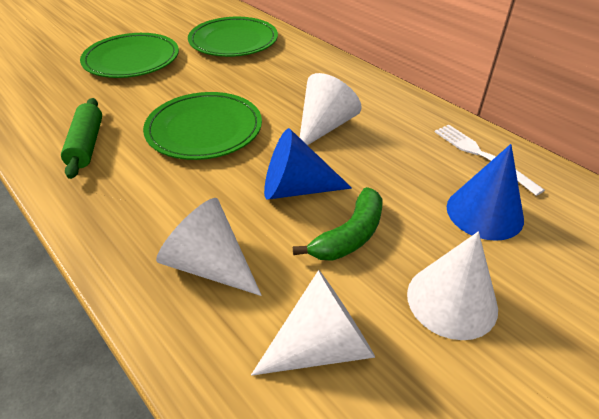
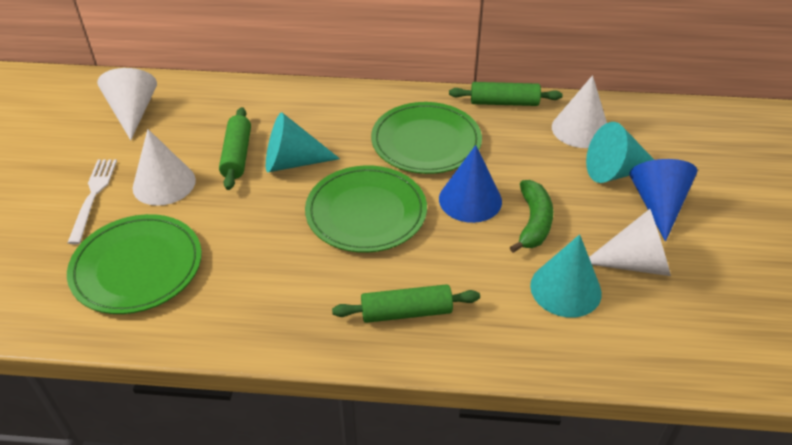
green rolling pin: [61,98,102,179] = 1 -> [219,107,251,190] [332,284,480,323] [449,82,563,106] = 3
turquoise cone: none = 0 -> [266,112,340,172] [530,234,602,318] [586,122,654,183] = 3

